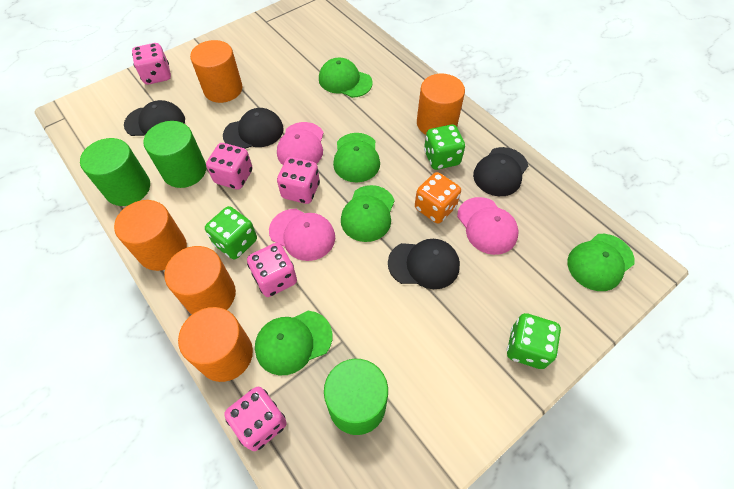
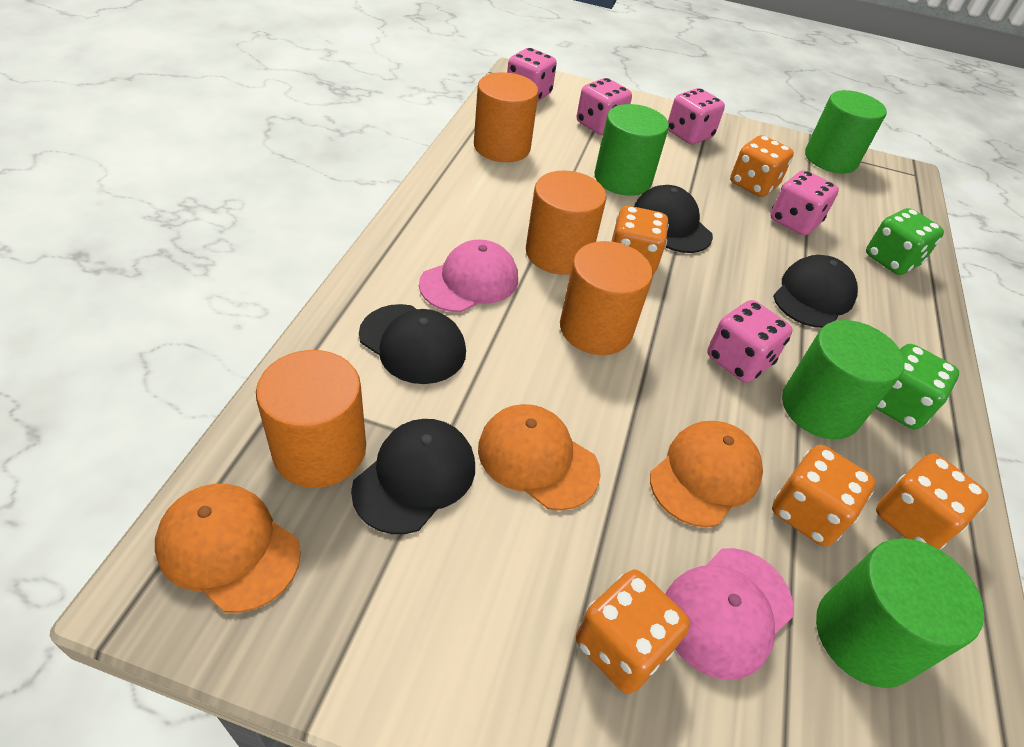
green cap: [255,311,333,375] [319,57,373,98] [333,133,380,182] [341,185,395,242] [567,234,635,291] = 5 -> none = 0
green cylinder: [80,138,150,206] [143,121,206,188] [324,359,388,435] = 3 -> [594,104,669,196] [782,320,904,439] [805,90,887,173] [816,538,984,688] = 4
green dice: [205,206,257,259] [424,124,465,170] [507,313,561,369] = 3 -> [866,208,944,275] [875,344,959,429] = 2
orange cap: none = 0 -> [155,484,301,613] [478,404,601,511] [650,421,763,527] = 3
orange cylinder: [114,200,187,271] [164,246,236,314] [178,307,253,382] [190,40,242,103] [417,74,465,135] = 5 -> [256,350,366,488] [474,72,539,162] [526,170,606,275] [560,241,653,355] = 4
orange dice: [415,172,461,223] = 1 -> [576,570,690,694] [611,206,669,274] [730,135,794,197] [772,445,875,546] [876,454,989,550] = 5
pink cap: [269,209,335,261] [277,122,324,165] [457,197,519,255] = 3 -> [419,240,518,312] [666,548,794,680] = 2

